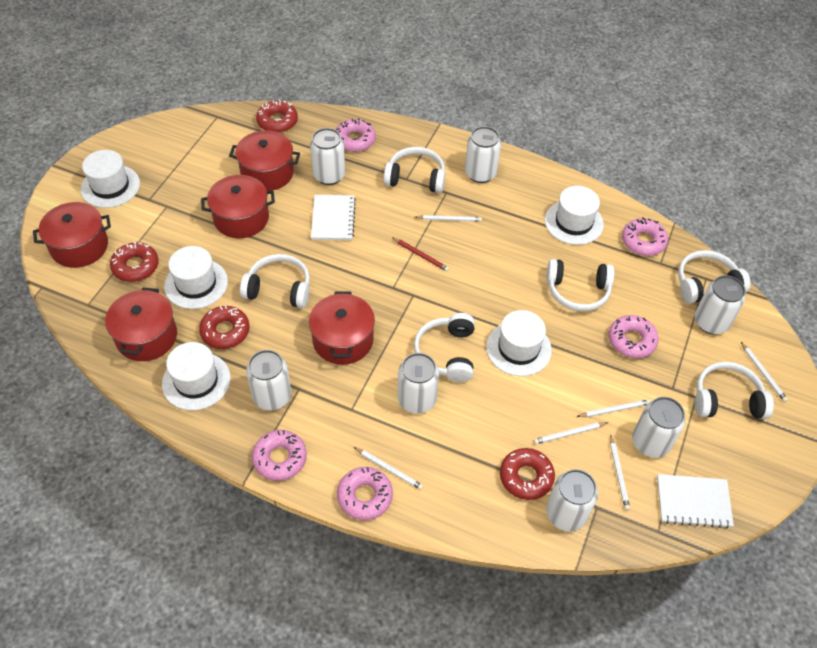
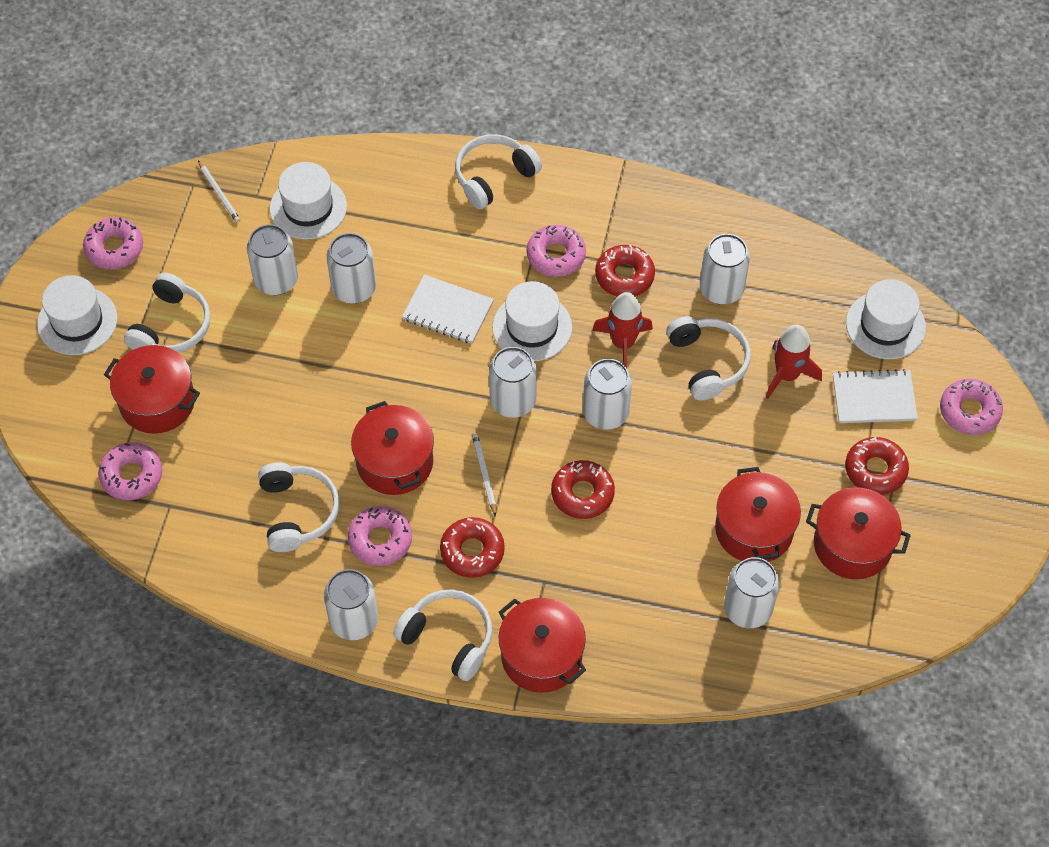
red pencil: [392,237,449,272] = 1 -> none = 0
red rocket: none = 0 -> [592,292,653,368] [766,325,822,399] = 2
white hat: [81,150,140,208] [162,342,231,410] [164,246,228,309] [486,310,552,376] [545,186,604,245] = 5 -> [37,275,117,355] [270,162,347,240] [492,281,572,361] [846,279,926,359] = 4
white headphones: [240,254,310,308] [384,147,445,193] [414,313,475,382] [546,259,614,311] [678,250,751,304] [695,362,774,419] = 6 -> [124,273,210,353] [258,462,339,552] [393,589,492,681] [455,134,542,209] [666,316,751,401] = 5
white pencil: [354,447,423,490] [415,215,482,222] [534,422,607,444] [577,399,651,417] [610,435,630,510] [741,342,788,402] = 6 -> [198,160,240,223] [472,433,496,516] = 2

